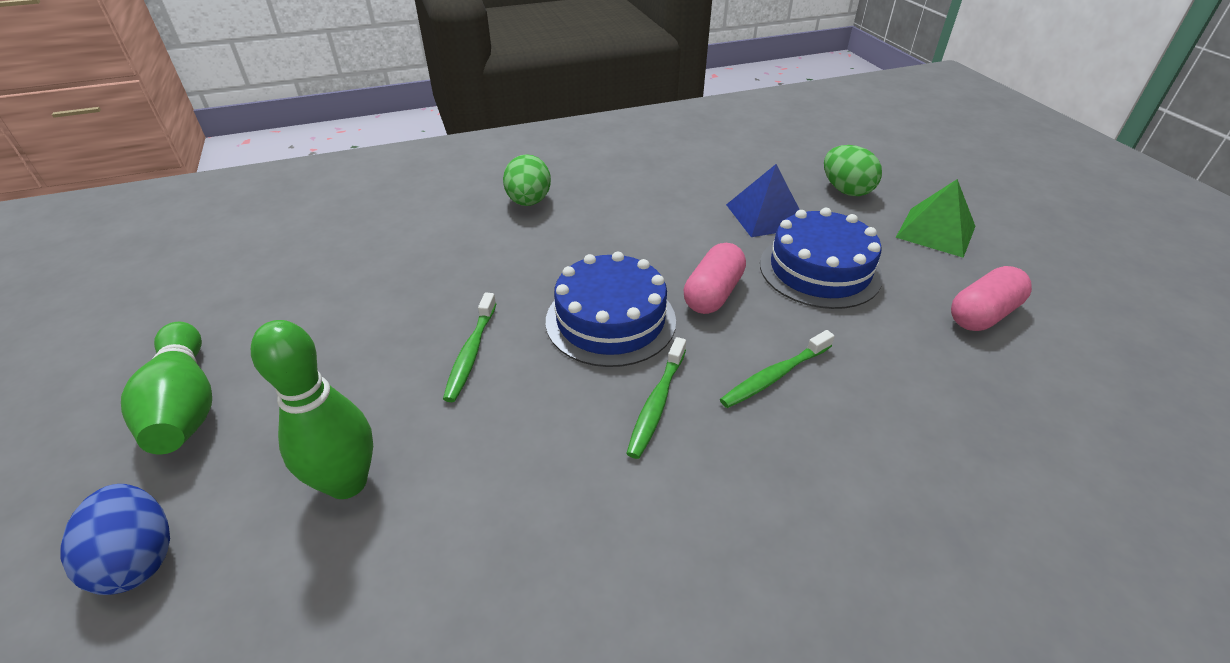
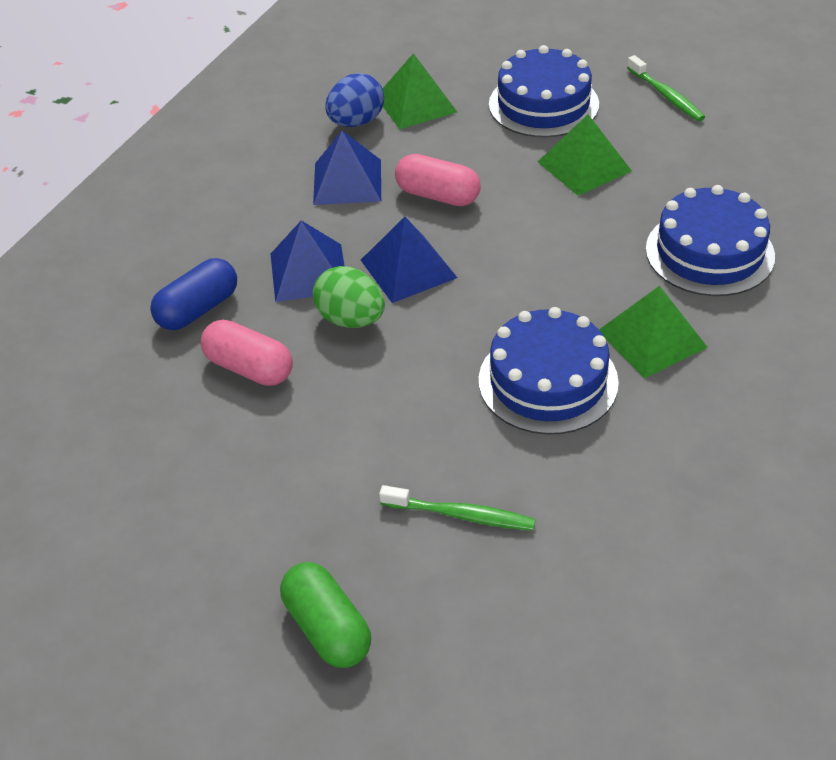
blue cake: [546,252,676,367] [760,208,883,309] = 2 -> [479,307,619,435] [489,45,599,137] [646,185,775,296] = 3
blue capsule: none = 0 -> [150,258,237,330] = 1
blue pyramid: [726,164,800,237] = 1 -> [271,220,345,302] [313,131,381,205] [361,217,457,303] = 3
green bowling pin: [121,322,212,454] [251,320,373,499] = 2 -> none = 0
green capsule: none = 0 -> [280,562,371,668] = 1
green egg: [503,154,551,206] [824,145,882,196] = 2 -> [313,266,385,328] = 1
green pyramid: [896,179,976,258] = 1 -> [382,53,457,129] [538,114,632,196] [599,286,708,378] = 3
green toothbrush: [443,293,496,402] [626,337,686,459] [720,330,835,408] = 3 -> [379,485,536,531] [627,55,705,121] = 2

